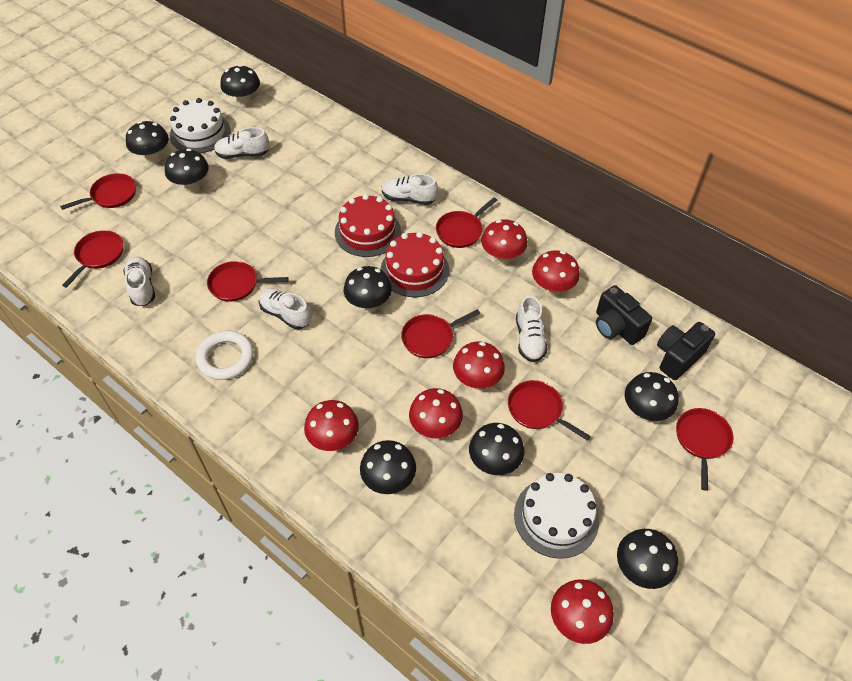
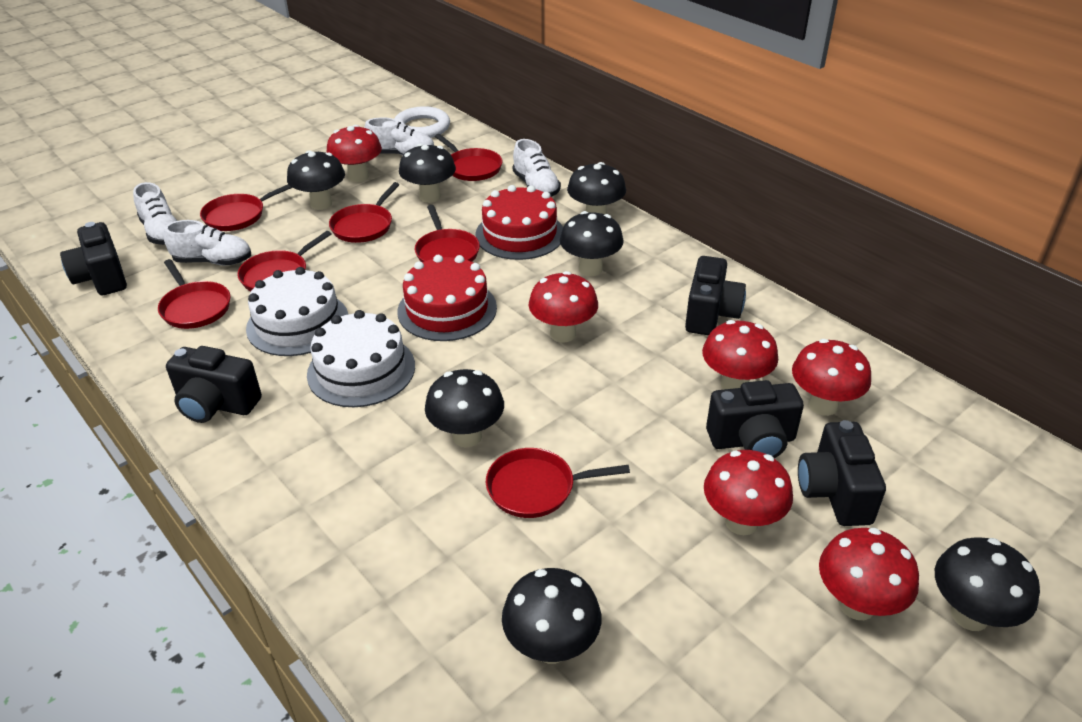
black camera: [596,285,652,345] [657,322,715,380] = 2 -> [60,222,127,295] [166,346,262,423] [685,256,746,335] [706,380,804,458] [798,420,886,526] = 5
black mushroom: [126,121,169,164] [165,149,209,193] [220,65,260,107] [344,266,392,313] [360,440,416,494] [469,423,524,475] [617,529,678,589] [625,372,678,421] = 8 -> [287,151,345,210] [399,144,456,203] [425,369,504,447] [502,568,601,664] [560,211,624,276] [567,162,626,214] [935,537,1040,631] = 7
white shoe: [123,256,155,306] [214,127,270,159] [259,288,311,329] [382,174,438,205] [516,296,548,362] = 5 -> [133,182,177,245] [163,220,251,265] [364,117,434,156] [513,139,561,197] = 4

